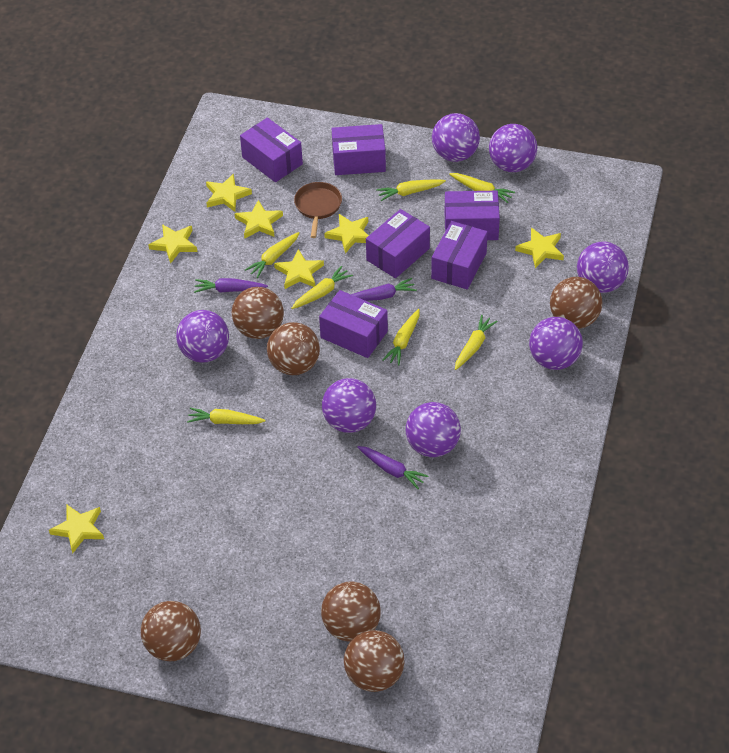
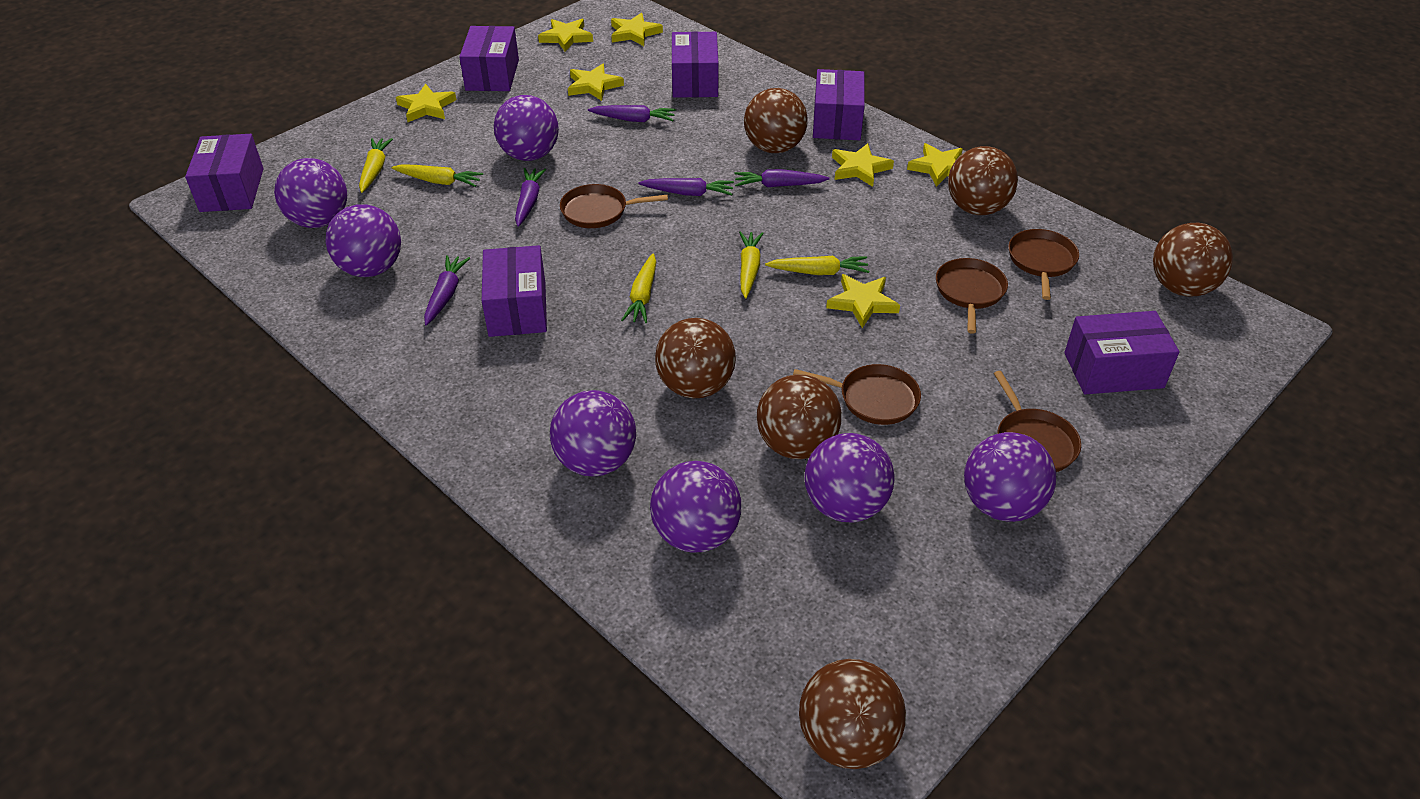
brown pan: [294,182,342,238] = 1 -> [560,184,668,228] [793,364,921,425] [936,258,1008,334] [994,371,1081,472] [1008,229,1079,300] = 5
purple carrot: [194,278,268,293] [351,278,417,301] [357,446,428,489] = 3 -> [424,255,470,326] [515,168,546,227] [588,105,676,122] [638,178,734,196] [735,169,829,187] = 5
yellow carrot: [187,408,265,424] [245,232,299,278] [291,266,353,309] [376,179,446,201] [383,309,420,366] [449,173,515,203] [455,315,498,370] = 7 -> [359,138,393,193] [392,164,483,187] [621,254,656,323] [739,231,763,298] [765,256,869,275] = 5

